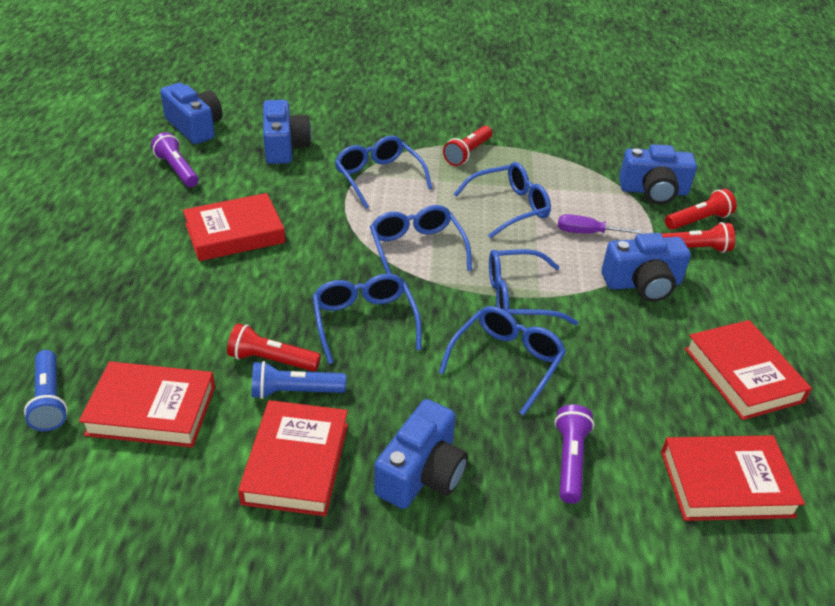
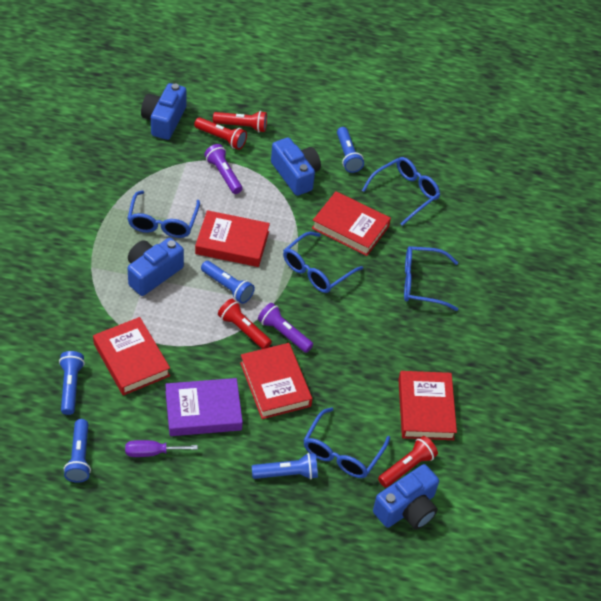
blue camera: [160,83,222,144] [263,100,312,164] [374,399,468,509] [601,233,691,302] [619,144,697,204] = 5 -> [127,238,184,296] [141,83,186,140] [271,137,321,196] [373,464,439,529] = 4
blue flashlight: [24,350,68,431] [251,361,346,399] = 2 -> [59,351,85,415] [64,419,91,483] [201,261,255,304] [252,453,318,479] [337,127,364,173] = 5
blue glasses: [313,274,422,364] [335,136,432,209] [370,205,472,274] [439,306,566,415] [454,162,551,238] [489,249,578,325] = 6 -> [127,191,200,238] [283,232,363,293] [304,407,390,478] [362,157,440,226] [404,246,458,311] = 5
purple book: none = 0 -> [165,378,243,436] = 1

